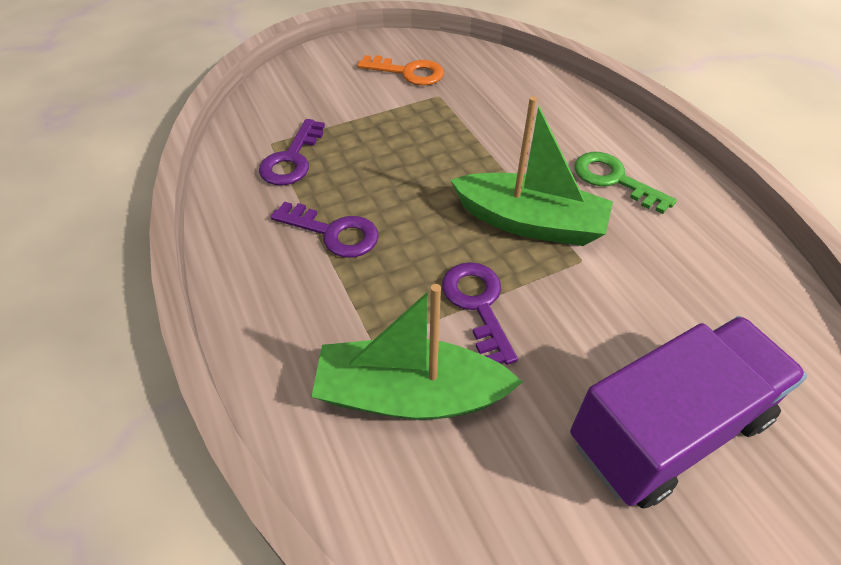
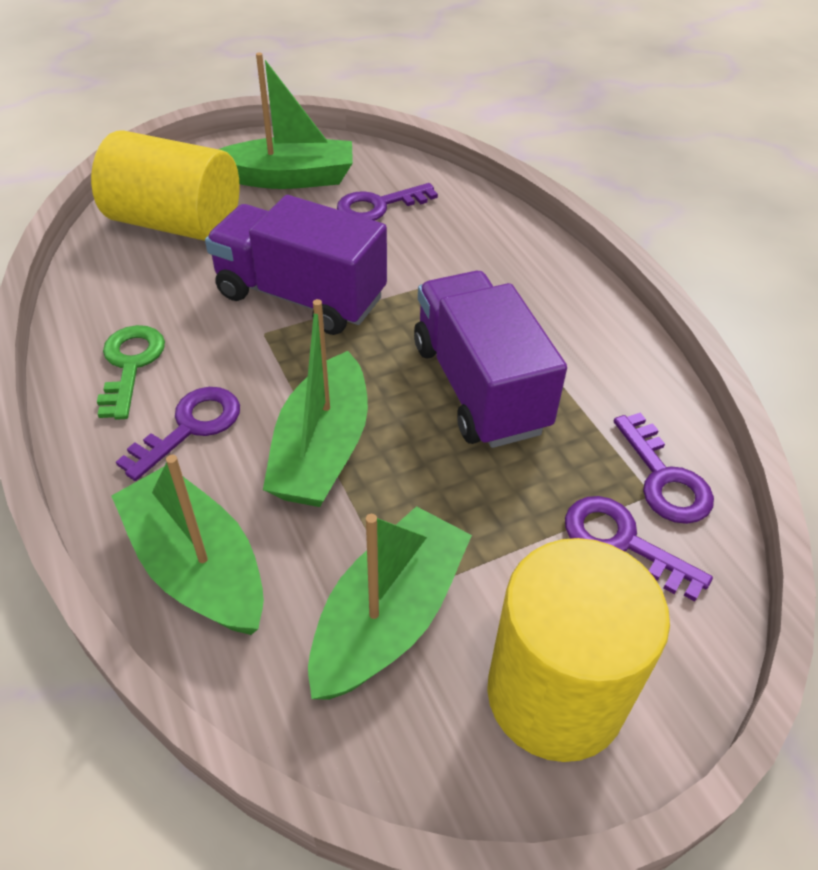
green boat: [311,284,523,420] [451,96,613,246] = 2 -> [111,455,264,635] [219,52,353,189] [263,299,368,507] [308,506,472,700] = 4
orange key: [357,55,444,85] = 1 -> none = 0
purple key: [259,119,325,185] [271,202,379,258] [442,262,518,365] = 3 -> [116,387,240,481] [337,183,438,221] [565,496,713,601] [614,413,714,524] = 4
purple truck: [570,316,807,509] = 1 -> [205,195,387,335] [414,271,567,448] = 2
yellow cylinder: none = 0 -> [91,130,240,241] [487,538,670,762] = 2

